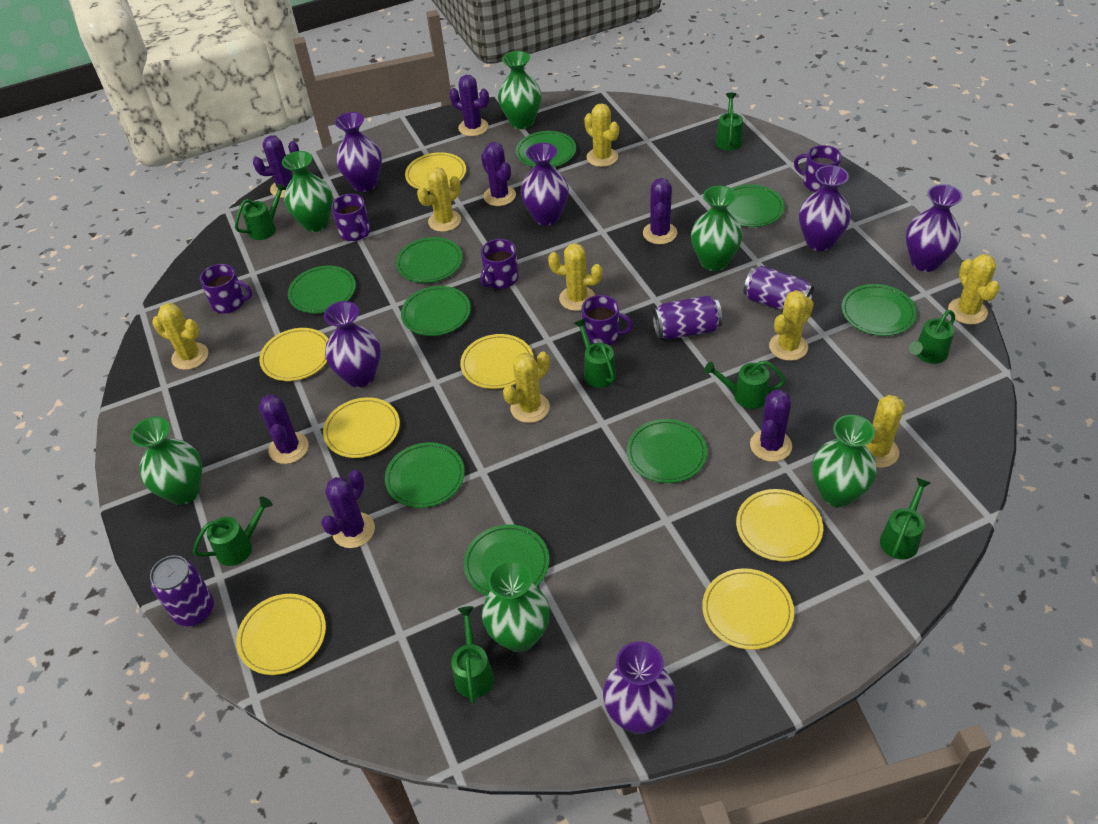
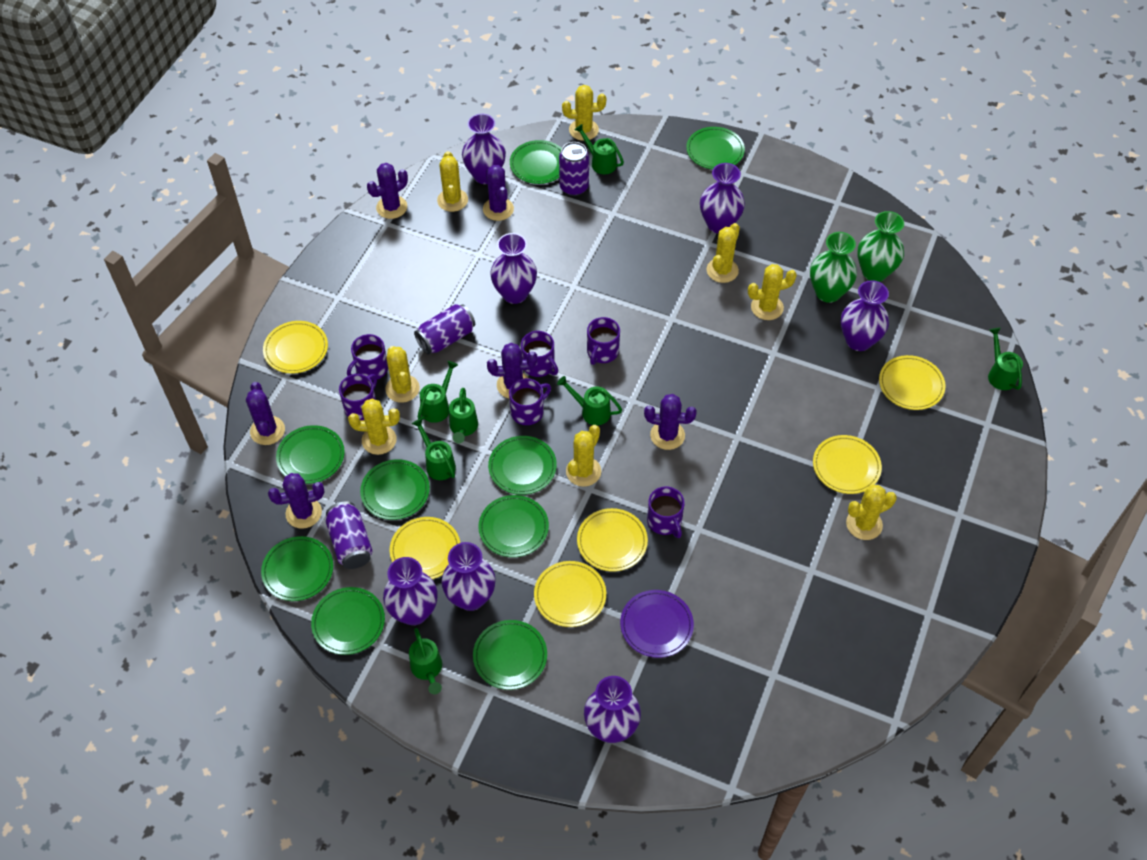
green vase: [131,417,202,505] [282,151,333,232] [482,560,550,652] [498,51,541,129] [691,185,743,271] [812,415,877,507] = 6 -> [810,232,857,303] [857,211,904,282] = 2
green watering can: [193,497,273,566] [235,183,287,240] [451,606,494,704] [574,318,616,388] [704,360,786,409] [716,93,743,151] [880,477,930,560] [909,310,955,364] = 8 -> [409,628,442,694] [412,418,456,480] [417,361,458,423] [449,388,478,444] [557,376,622,425] [575,124,624,174] [988,328,1023,390] = 7
purple cactus: [253,135,299,198] [259,395,309,464] [321,470,375,548] [449,75,489,136] [481,142,516,206] [643,178,677,244] [750,390,792,462] = 7 -> [246,382,285,445] [268,473,324,529] [367,163,408,219] [483,165,514,221] [487,343,537,398] [644,394,697,450] = 6
purple mug: [200,264,252,313] [331,194,370,241] [480,239,519,289] [582,295,633,346] [794,145,841,192] = 5 -> [339,374,377,421] [347,334,388,381] [509,378,551,425] [521,331,558,377] [587,317,620,365] [647,486,685,538] = 6
purple plate: none = 0 -> [620,590,694,658] = 1
purple vase: [324,301,381,388] [335,112,382,192] [521,143,569,225] [603,641,676,734] [799,165,851,251] [906,184,962,272] = 6 -> [383,557,437,625] [441,542,496,611] [462,114,506,184] [490,233,537,304] [584,676,641,743] [700,163,745,234] [841,280,889,351] = 7
yellow plate: [236,594,326,675] [259,328,328,381] [323,397,400,458] [405,152,466,191] [460,334,533,389] [702,568,794,650] [736,489,823,561] = 7 -> [263,321,328,374] [390,517,460,579] [534,561,606,627] [577,508,648,572] [813,435,882,494] [879,355,946,410] = 6

